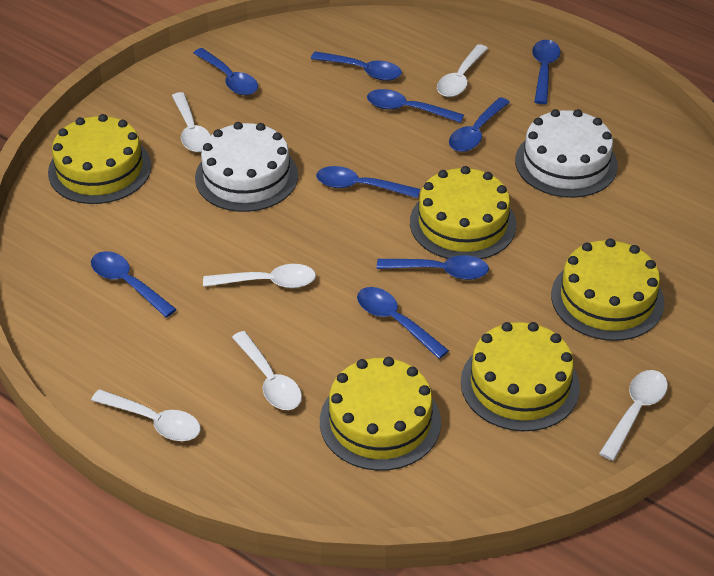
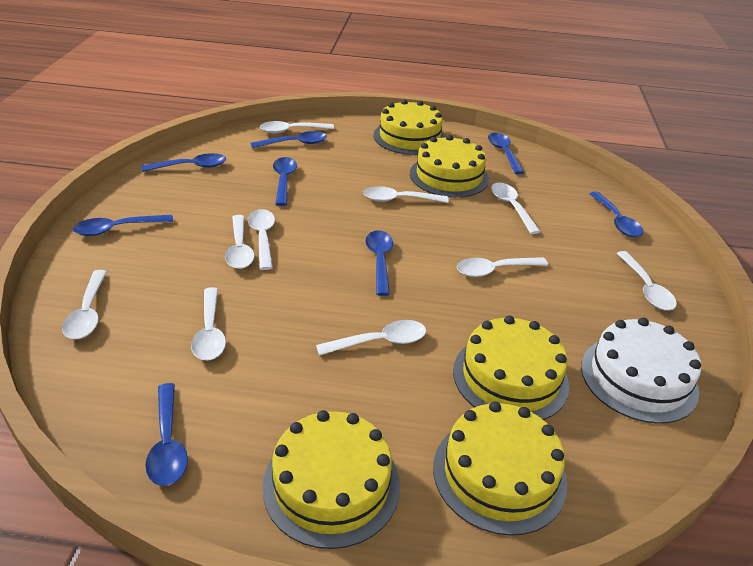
blue spoon: [91,251,177,318] [193,48,258,95] [311,51,402,81] [316,166,420,198] [357,287,449,359] [367,89,464,123] [377,255,489,280] [449,97,510,152] [532,40,560,104] = 9 -> [73,215,173,236] [141,153,226,172] [145,383,188,486] [251,131,327,148] [273,157,297,206] [365,230,393,296] [488,132,524,174] [590,191,644,237] = 8
white cake: [195,122,298,212] [515,109,618,198] = 2 -> [581,318,701,424] = 1
white spoon: [91,389,201,441] [172,92,211,152] [203,264,316,288] [232,331,302,410] [437,44,488,97] [599,370,668,461] = 6 -> [62,270,107,339] [191,287,226,360] [225,215,255,269] [248,209,275,270] [260,121,334,133] [316,320,426,356] [363,186,449,203] [456,257,548,277] [491,183,541,234] [617,251,677,311] = 10

